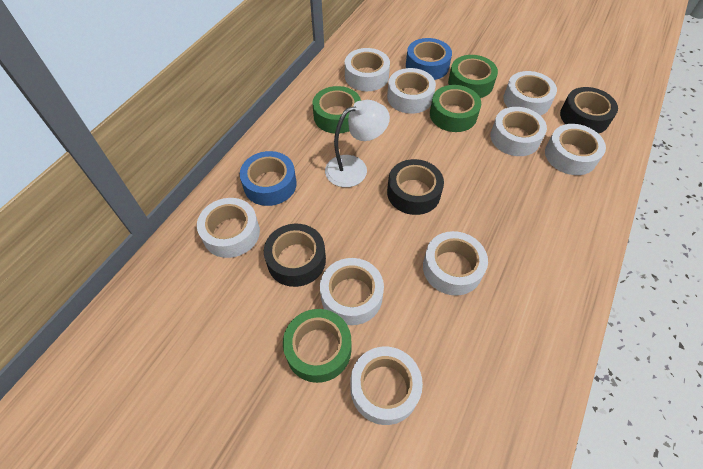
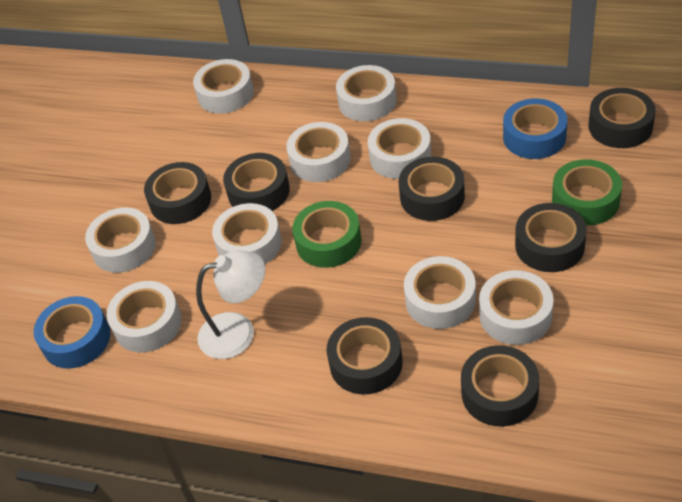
black tape: [264,224,326,287] [387,159,444,215] [560,87,618,134] = 3 -> [144,162,211,224] [223,153,290,211] [327,317,403,395] [399,157,465,221] [461,345,539,427] [515,203,587,272] [589,88,656,148] = 7
green tape: [283,309,351,383] [313,86,361,134] [430,85,481,132] [448,55,498,98] = 4 -> [292,201,362,268] [552,159,622,226] = 2

